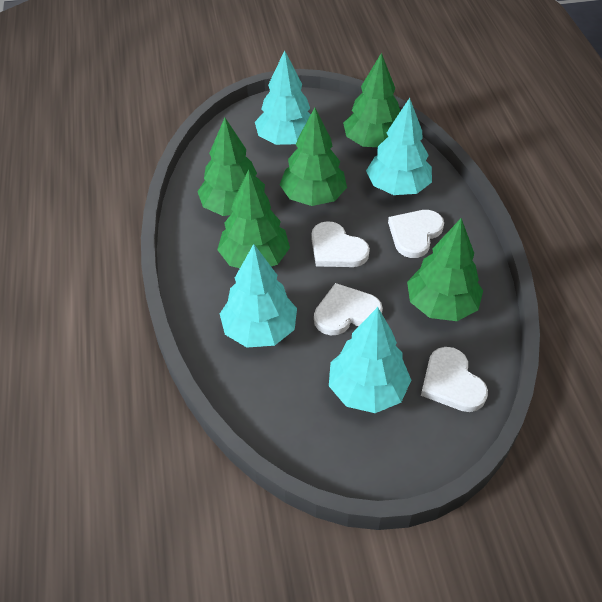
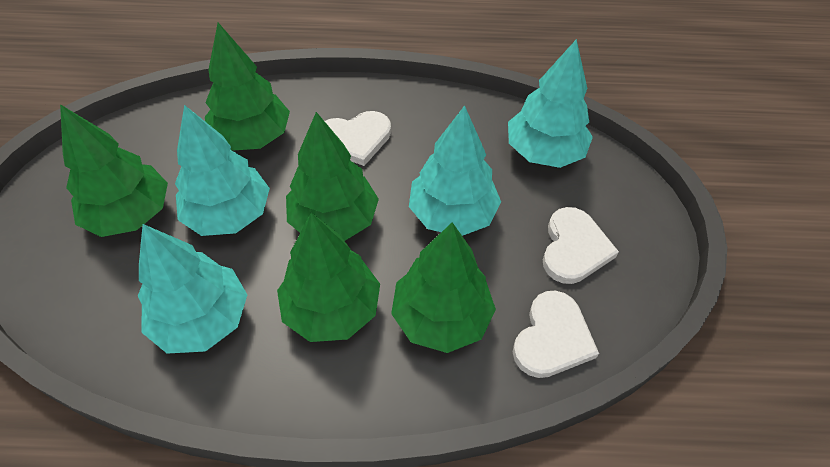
white heart: [311,221,370,267] [314,283,383,335] [388,210,444,258] [421,347,488,412] = 4 -> [325,111,391,166] [513,291,599,378] [543,207,619,284] = 3

